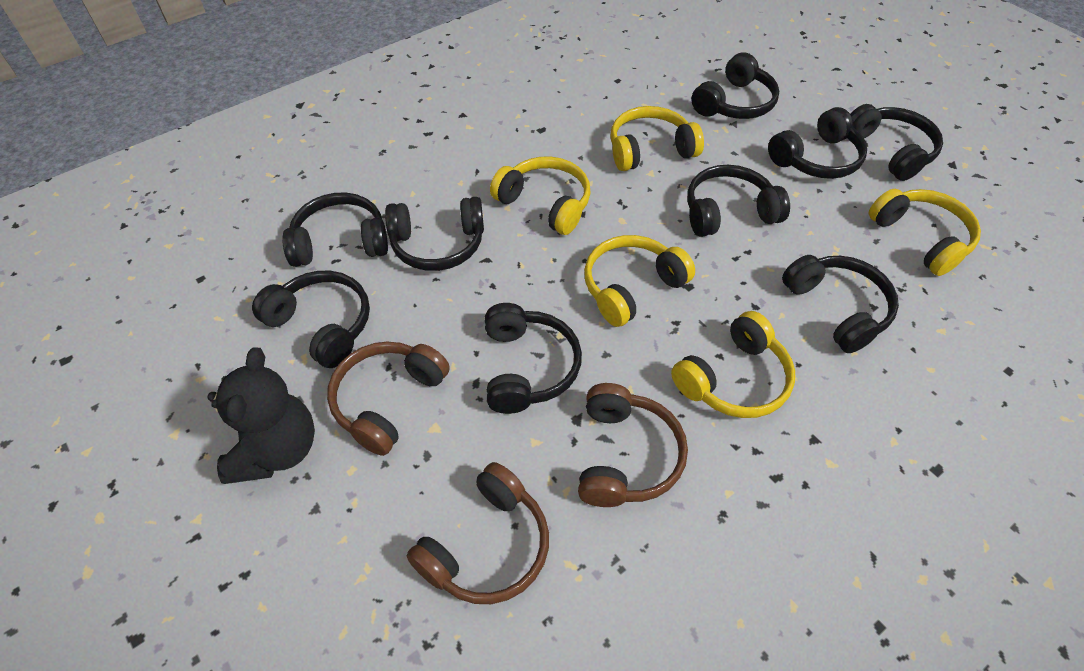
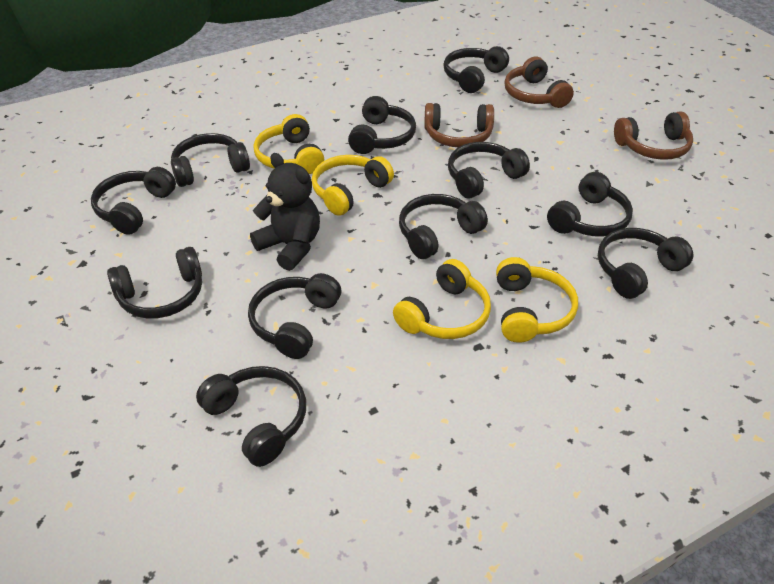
black headphones: [252,271,370,368] [282,192,388,267] [385,197,484,271] [485,303,582,414] [687,165,790,237] [692,53,779,119] [768,107,867,179] [782,255,899,353] [850,104,943,181] = 9 -> [91,167,176,235] [107,247,202,319] [171,133,250,187] [196,366,306,467] [248,273,341,359] [348,96,416,154] [399,194,488,259] [443,46,509,93] [448,142,530,199] [547,172,633,237] [598,228,693,299] = 11
yellow headphones: [490,157,591,235] [584,235,695,327] [610,106,704,171] [671,311,795,418] [869,189,981,276] = 5 -> [254,114,324,174] [312,155,394,216] [393,259,491,339] [496,257,578,343] = 4

